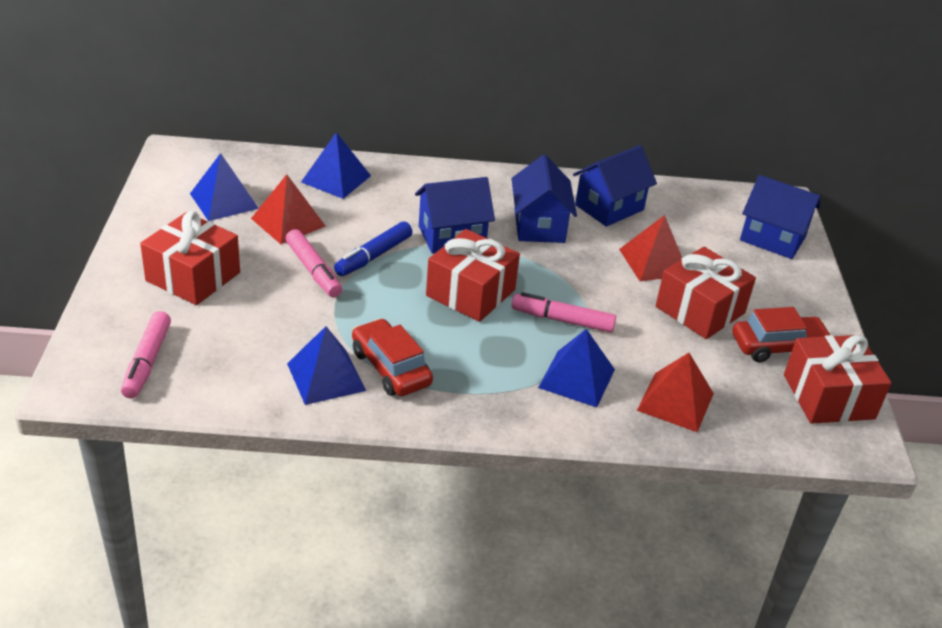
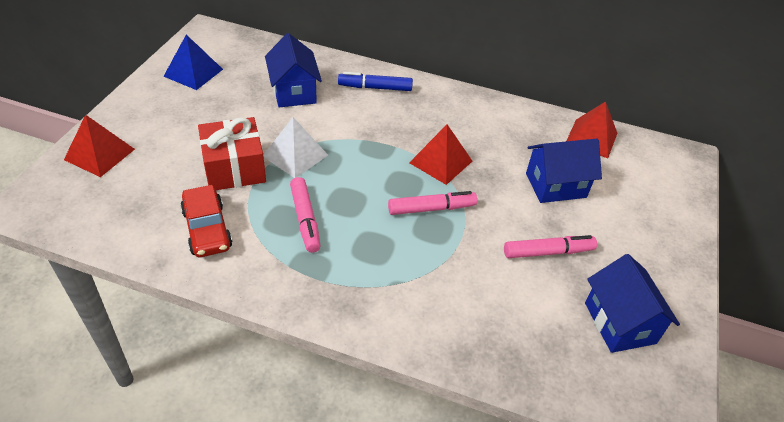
blue house: [415,177,495,254] [511,155,577,243] [573,145,657,227] [740,175,820,259] = 4 -> [265,33,322,107] [526,139,602,203] [585,254,680,353] = 3
blue pyramid: [190,153,259,221] [287,326,366,405] [301,132,371,199] [538,329,615,407] = 4 -> [163,35,223,90] = 1
red car: [352,318,433,396] [732,307,832,362] = 2 -> [180,185,232,257] = 1
red gift: [140,211,240,305] [426,229,520,322] [656,247,756,339] [784,335,891,424] = 4 -> [198,117,266,190] = 1
white pyramid: none = 0 -> [263,117,328,178] = 1

